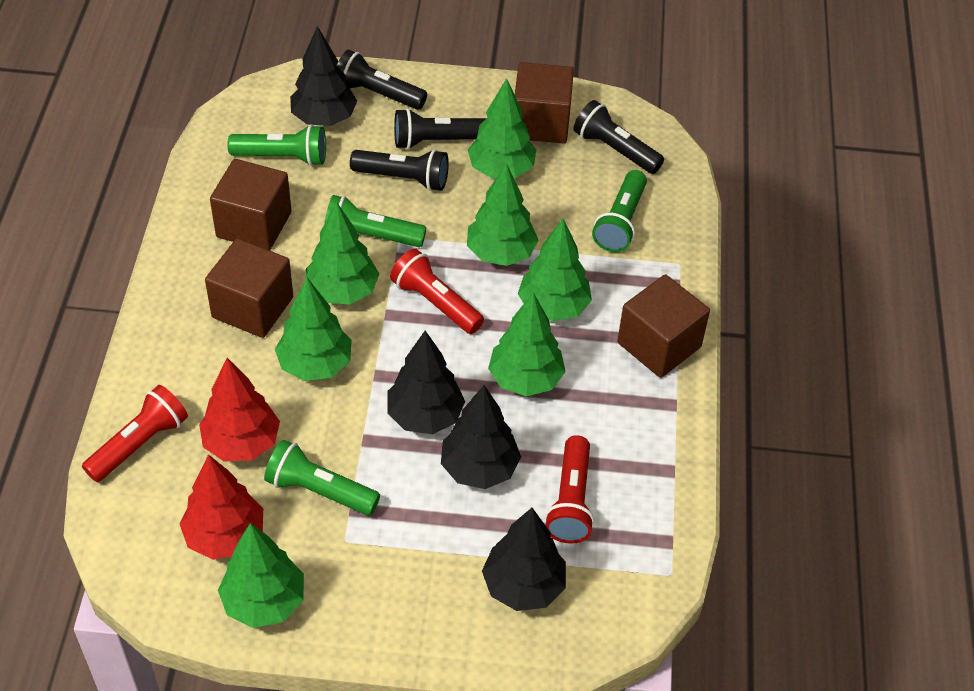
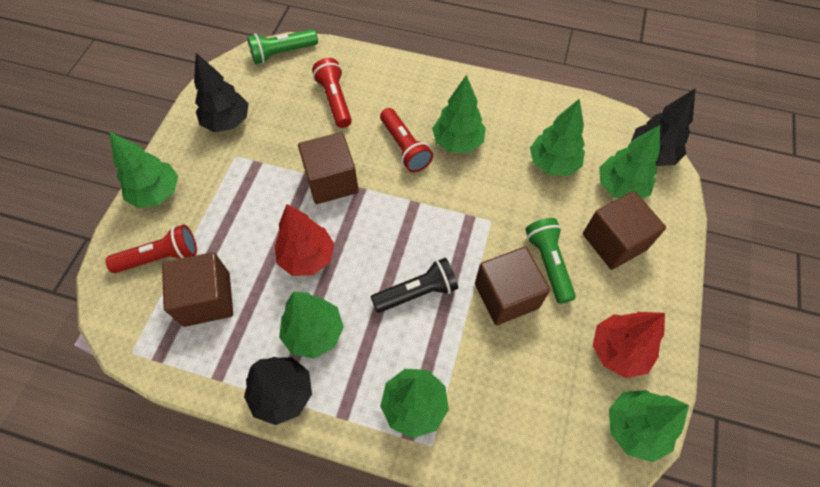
black flashlight: [337,49,427,110] [350,149,449,191] [394,108,486,149] [573,100,664,174] = 4 -> [371,258,458,313] = 1
black tree: [290,26,357,126] [387,331,465,434] [441,385,521,489] [482,508,566,611] = 4 -> [194,53,249,132] [244,357,312,425] [631,88,696,166] = 3
green flashlight: [227,124,326,166] [264,440,380,515] [324,195,426,247] [592,170,647,252] = 4 -> [247,29,318,64] [525,218,576,304] = 2

